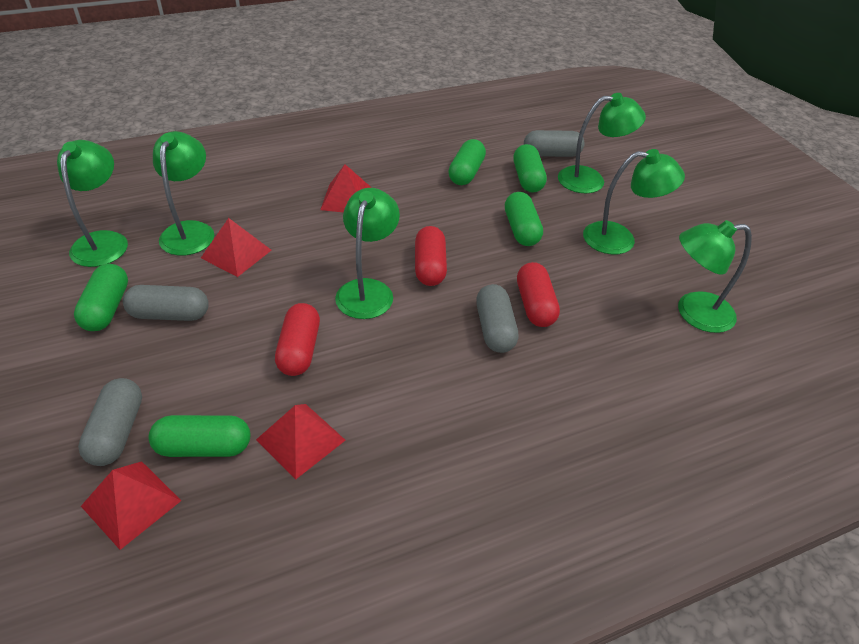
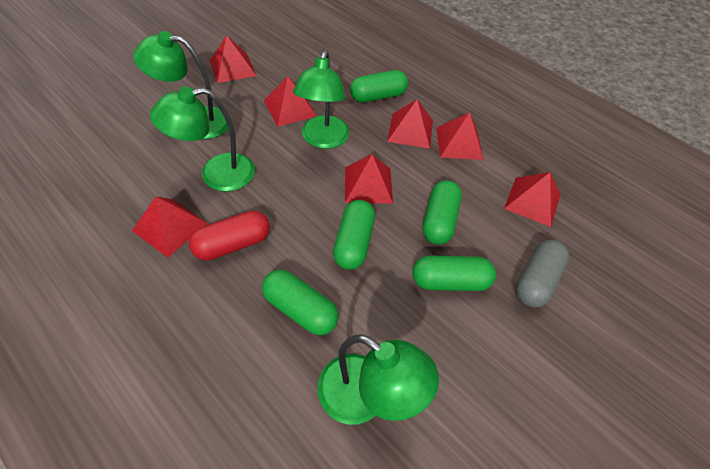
green lamp: [57,140,128,267] [153,131,214,256] [335,188,400,319] [558,93,646,193] [583,149,685,254] [678,220,752,333] = 6 -> [133,31,231,139] [150,86,255,192] [293,50,349,149] [318,334,439,425] = 4
grey capsule: [78,378,142,466] [123,285,209,321] [476,284,519,353] [524,130,585,157] = 4 -> [516,240,569,308] = 1
red capsule: [275,303,320,376] [415,226,447,286] [517,262,560,327] = 3 -> [189,210,270,261] = 1
red pyramid: [81,461,181,550] [201,218,272,277] [256,404,346,479] [320,164,372,212] = 4 -> [132,197,208,257] [210,35,256,83] [264,76,317,127] [345,154,393,204] [387,99,433,149] [436,112,483,160] [504,172,561,227] = 7

